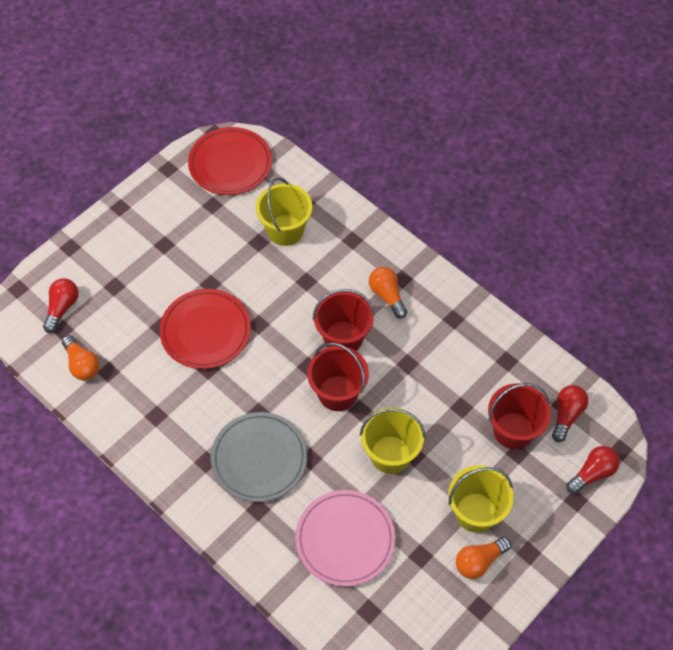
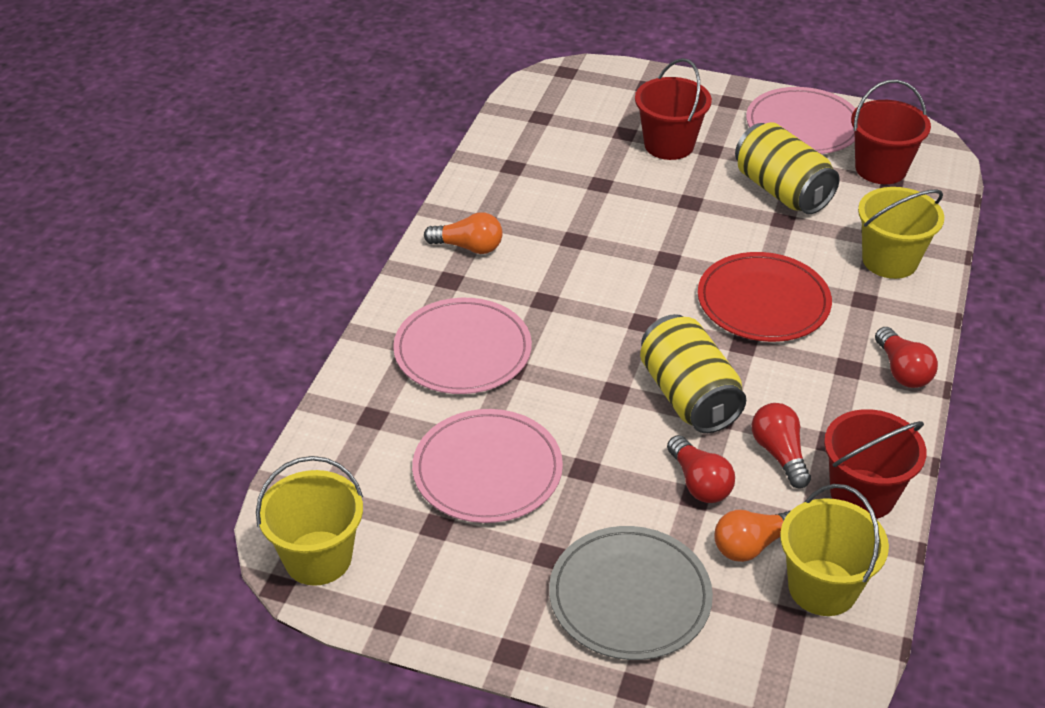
orange light bulb: [62,335,100,380] [369,267,407,319] [456,537,511,579] = 3 -> [424,212,503,254] [714,510,790,562] = 2
pink plate: [295,490,396,586] = 1 -> [393,298,532,394] [412,409,563,523] [746,87,856,154] = 3
red plate: [160,289,251,369] [188,127,272,195] = 2 -> [698,252,832,342] = 1
yellow can: none = 0 -> [640,314,746,433] [735,122,840,214] = 2

